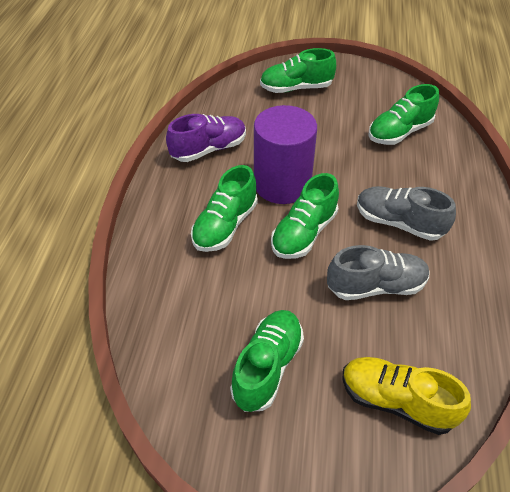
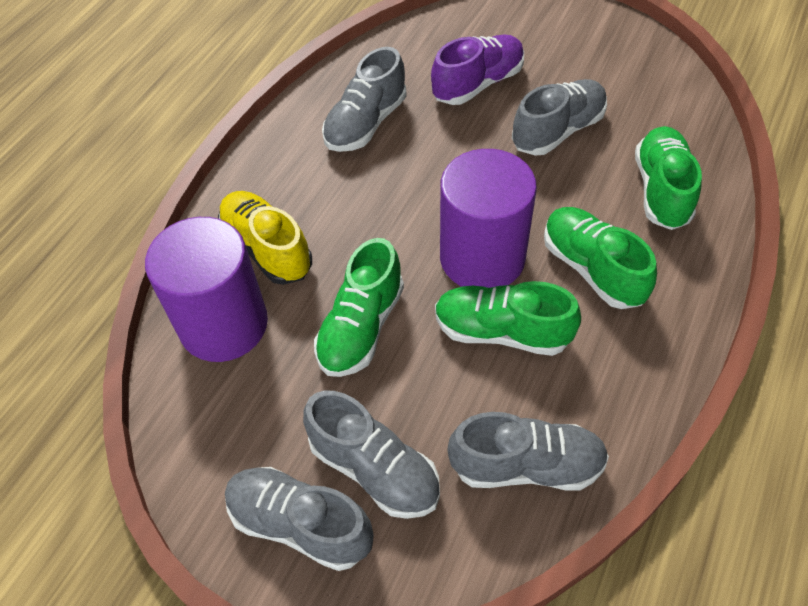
green shoe: [191,165,258,252] [230,310,304,412] [260,48,336,93] [271,173,339,259] [368,84,439,145] = 5 -> [314,238,404,377] [435,281,581,356] [544,207,657,309] [635,126,702,230] = 4
grey shoe: [327,245,430,300] [357,186,456,241] = 2 -> [225,467,374,571] [303,390,440,519] [322,47,407,152] [447,412,609,491] [512,79,607,155] = 5
purple cylinder: [254,105,317,204] = 1 -> [145,217,268,362] [440,149,537,288] = 2

